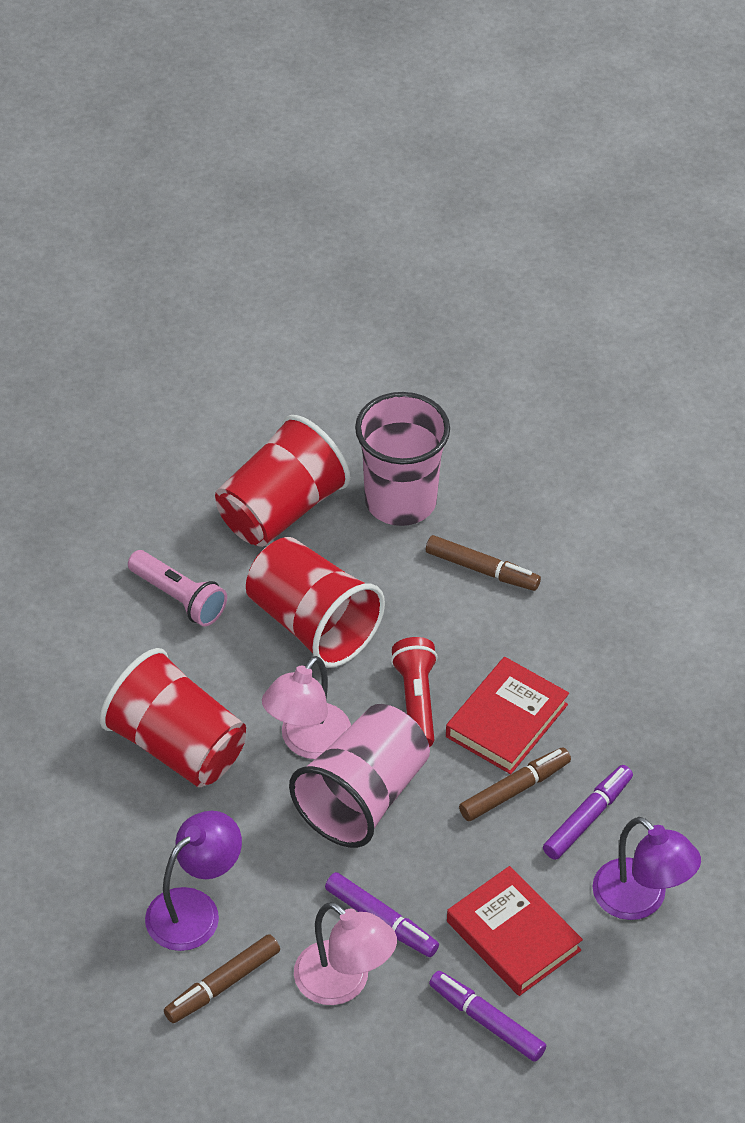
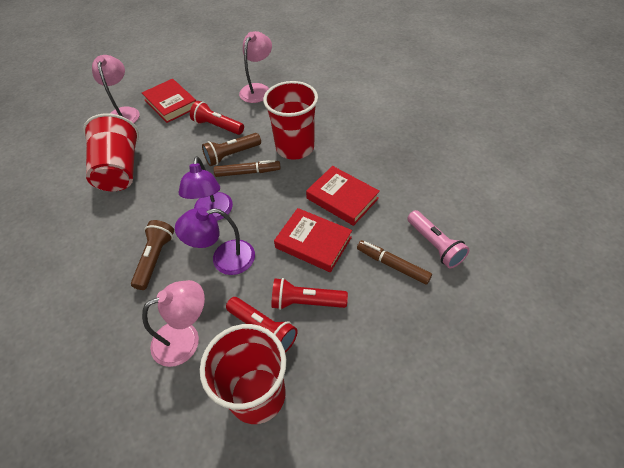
brown flashlight: none = 0 -> [131,220,174,290] [202,133,261,166] = 2
brown marker: [164,934,280,1023] [426,535,541,591] [459,747,571,821] = 3 -> [214,160,281,177] [357,240,432,285] = 2
pink cup: [289,704,430,848] [355,392,450,526] = 2 -> none = 0
pink lamp: [262,656,351,759] [294,902,397,1005] = 2 -> [92,55,140,124] [142,280,205,367] [239,31,272,103] = 3
purple marker: [325,872,439,957] [429,971,546,1062] [543,765,633,860] = 3 -> none = 0
red book: [446,657,569,774] [447,866,583,996] = 2 -> [142,79,196,123] [274,208,352,272] [306,166,380,226] = 3
red flashlight: [391,637,438,747] = 1 -> [190,101,244,135] [226,297,298,353] [271,278,348,310] = 3

